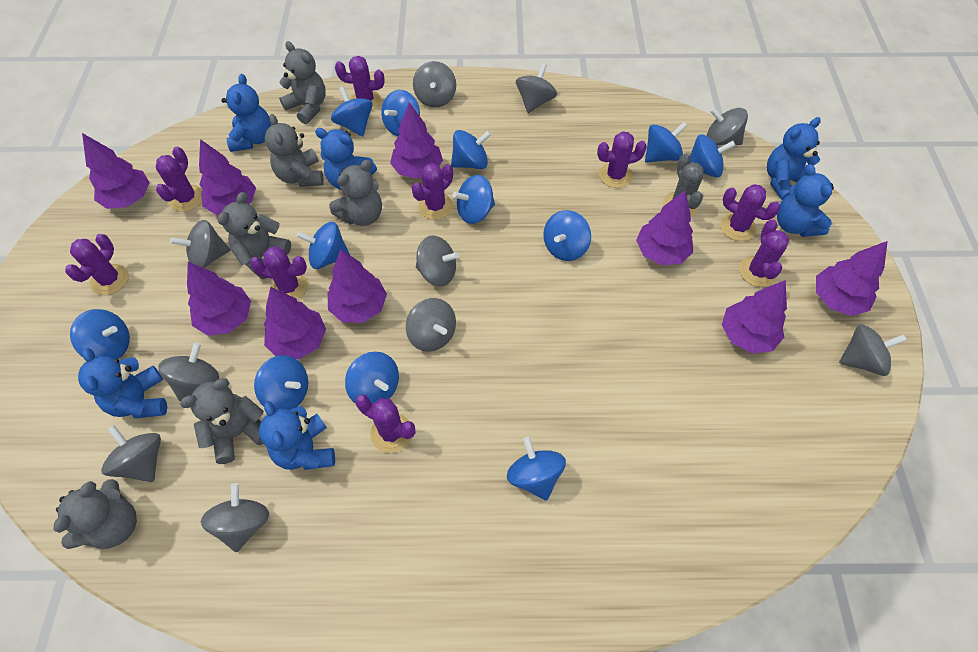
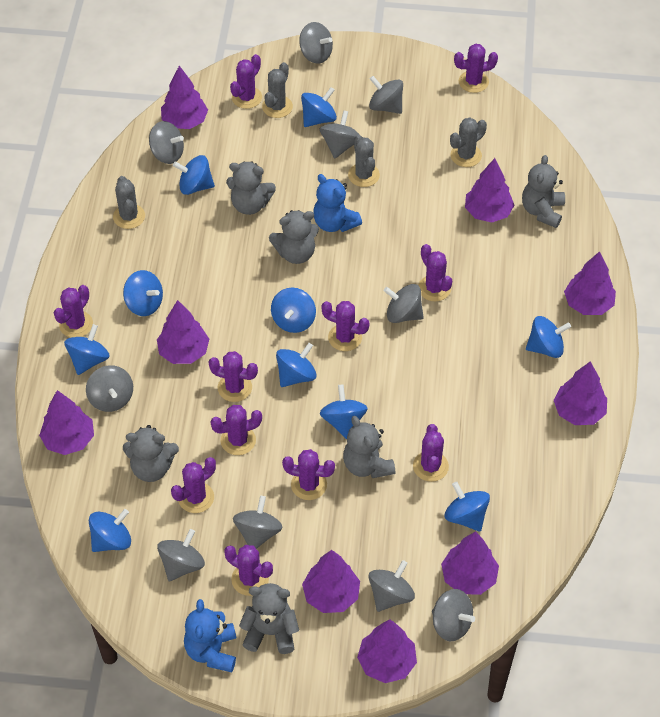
blue spinning top: [70,309,130,359] [254,355,308,410] [296,222,350,269] [331,87,373,136] [345,352,399,404] [381,90,420,136] [451,130,491,169] [452,175,495,224] [507,437,566,501] [543,210,591,261] [645,122,688,162] [690,134,736,177] = 12 -> [64,324,110,375] [89,509,131,552] [123,270,163,316] [173,155,215,195] [271,288,316,333] [276,343,317,387] [301,87,337,127] [320,384,368,439] [445,482,490,532] [526,316,571,358] = 10
blue teddy bear: [78,348,167,418] [221,74,271,152] [259,401,335,470] [315,128,377,190] [767,117,821,201] [777,164,834,237] = 6 -> [184,599,236,672] [313,174,362,232] = 2
grey cactus: [663,154,704,217] = 1 -> [113,176,145,229] [262,62,293,118] [348,135,380,187] [450,117,487,167] = 4
purple cactus: [65,234,129,295] [156,147,202,212] [250,246,308,300] [335,56,385,111] [355,394,415,453] [411,163,453,220] [597,131,647,188] [720,184,780,241] [739,220,789,287] = 9 -> [54,285,93,338] [171,457,216,513] [209,351,258,402] [210,405,262,455] [224,545,273,596] [230,54,262,109] [282,449,335,500] [321,301,370,351] [413,424,449,482] [418,244,452,302] [454,44,498,93] = 11

